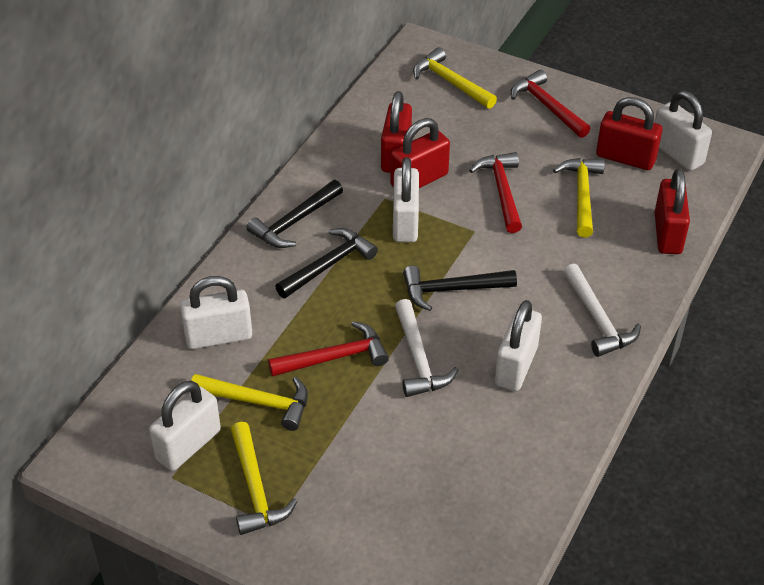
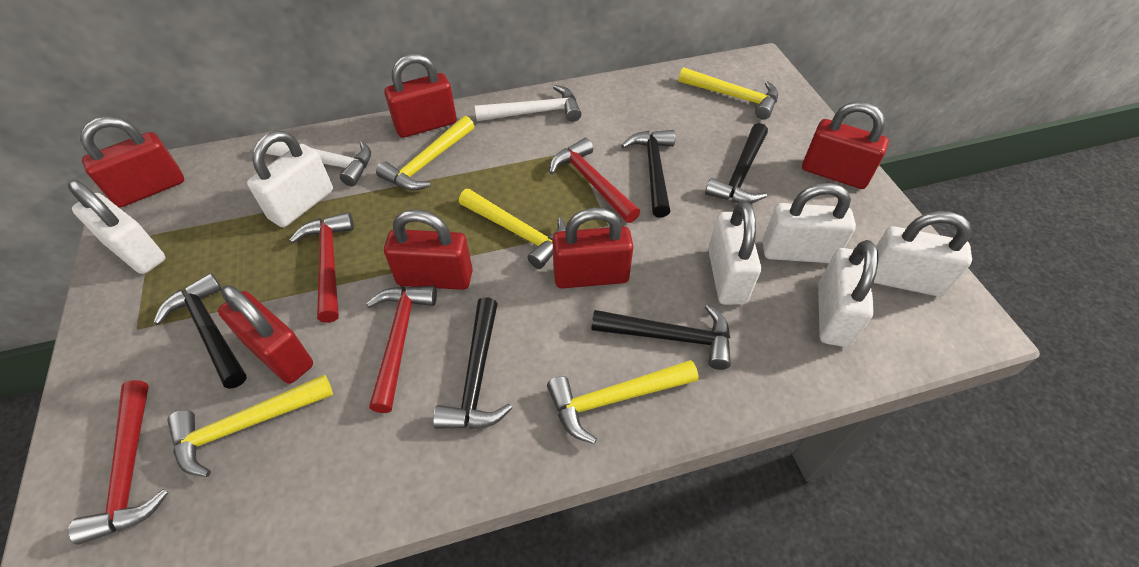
black hammer: [246,180,343,248] [275,228,378,298] [403,266,517,311] = 3 -> [154,273,247,389] [433,297,512,429] [591,304,731,370] [621,130,675,217] [705,123,768,204] = 5
red hammer: [268,321,389,377] [469,152,522,233] [511,70,591,138] = 3 -> [68,380,169,545] [289,212,354,323] [366,286,437,413] [549,138,640,223] = 4
red padlock: [381,91,412,173] [390,118,450,188] [596,97,662,170] [655,169,690,254] = 4 -> [80,116,184,207] [218,285,313,384] [384,53,457,138] [384,210,473,290] [552,207,634,289] [802,101,889,189] = 6
white padlock: [149,381,221,471] [180,276,252,349] [393,157,419,242] [495,300,542,391] [654,91,712,171] = 5 -> [68,180,166,274] [247,131,333,227] [708,201,761,305] [763,183,856,263] [818,240,878,347] [874,211,972,296] = 6
yellow hammer: [191,374,308,431] [231,422,297,535] [413,47,497,109] [553,158,605,238] = 4 -> [167,375,333,477] [376,116,474,191] [459,189,566,269] [547,360,698,444] [678,67,778,120] = 5

